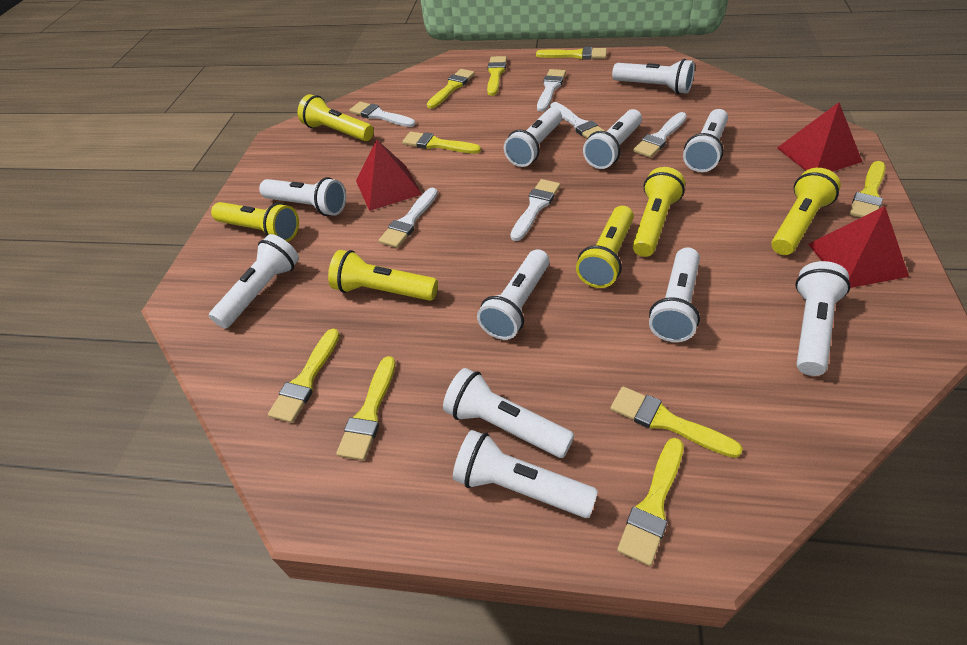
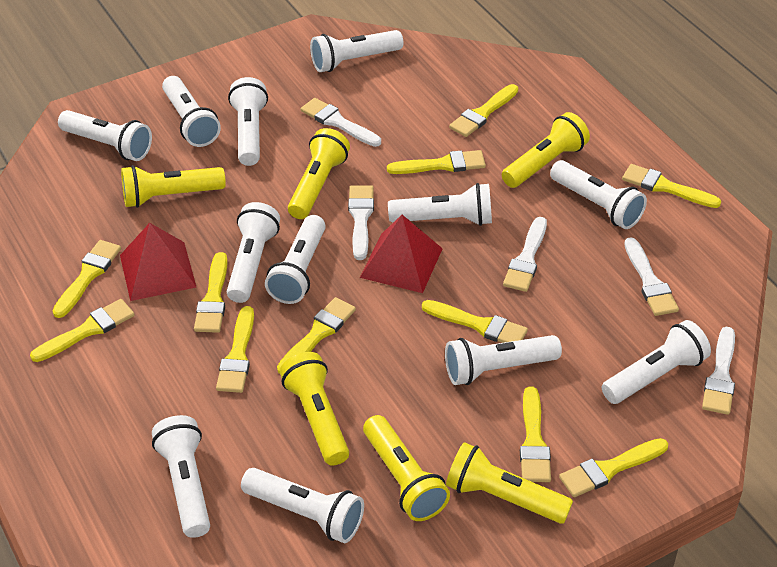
red pyramid: [356,139,422,211] [777,102,862,172] [808,206,909,288] = 3 -> [120,223,196,301] [360,215,443,293] = 2
white brush: [349,101,416,127] [379,188,438,248] [510,179,560,241] [537,69,566,112] [550,102,605,139] [633,112,687,158] = 6 -> [301,98,381,147] [348,185,374,260] [503,217,547,292] [624,238,679,316] [702,327,735,415] = 5
white flashlight: [209,234,299,329] [259,177,346,216] [443,368,574,458] [453,430,598,518] [477,249,550,340] [504,107,562,167] [583,109,642,169] [612,59,695,94] [649,247,700,342] [683,109,728,172] [795,261,850,376] = 11 -> [58,110,152,161] [152,415,210,538] [162,76,221,147] [227,202,280,303] [228,77,268,166] [241,468,364,543] [265,215,326,304] [310,30,403,72] [388,183,492,226] [445,335,562,385] [550,160,647,229] [602,320,711,404] = 12
yellow brush: [268,329,340,423] [336,356,396,461] [402,132,481,153] [427,69,475,109] [487,56,507,96] [536,47,607,59] [610,387,743,458] [617,438,684,566] [849,161,885,218] = 9 -> [30,299,135,362] [53,240,121,318] [194,252,228,333] [216,306,254,393] [277,297,356,374] [387,150,486,174] [422,300,528,343] [449,84,518,137] [520,387,551,482] [559,438,668,497] [622,164,722,208] = 11

